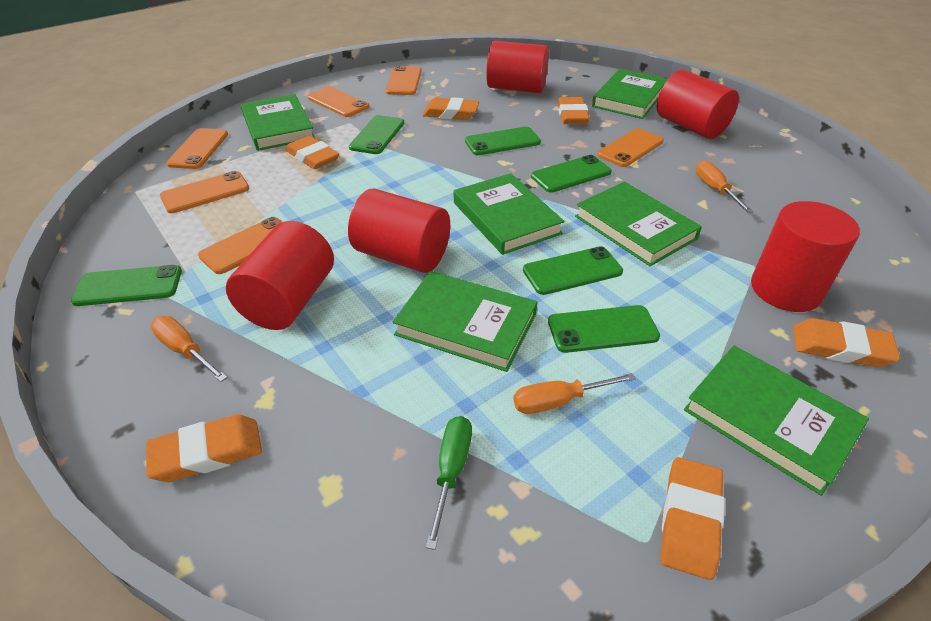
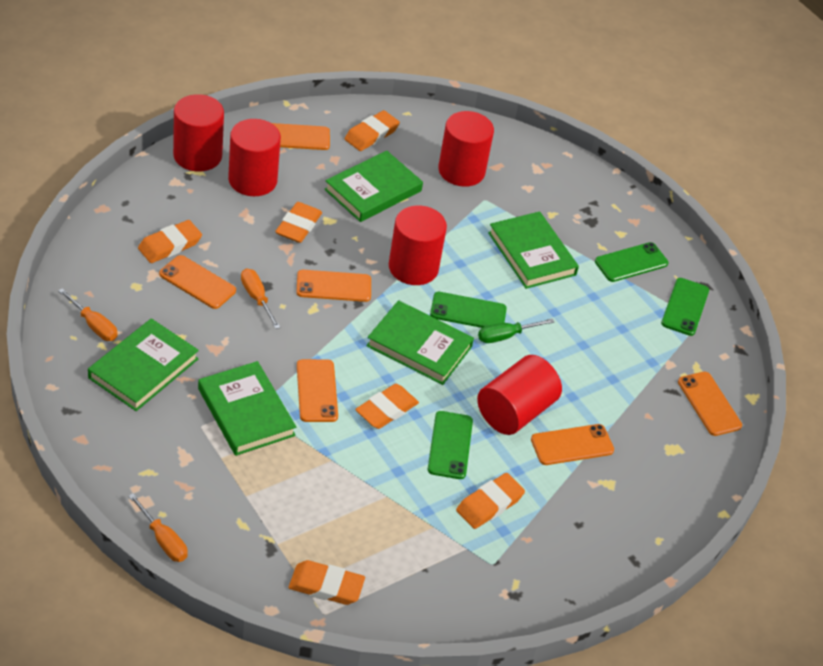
green book: [241,94,315,151] [393,271,538,372] [454,173,565,255] [575,182,702,266] [592,69,668,119] [684,346,869,496] = 6 -> [88,318,199,411] [198,361,296,456] [324,151,423,222] [366,300,474,385] [488,211,579,289] = 5
green phone: [71,265,182,306] [349,115,404,154] [465,127,541,155] [523,246,623,295] [531,155,612,193] [548,305,660,353] = 6 -> [428,411,473,479] [430,292,507,328] [595,242,668,282] [661,278,709,336] = 4

